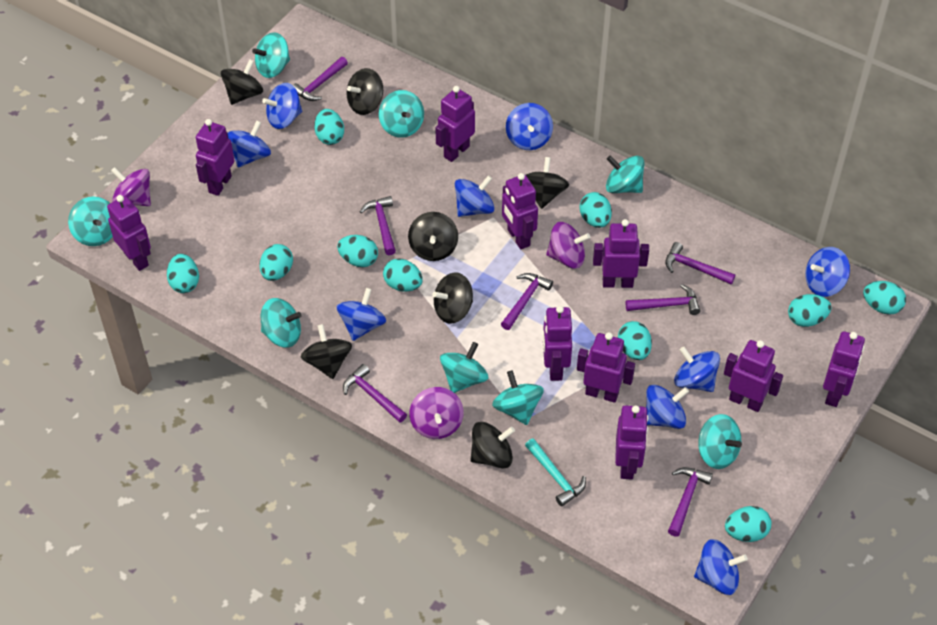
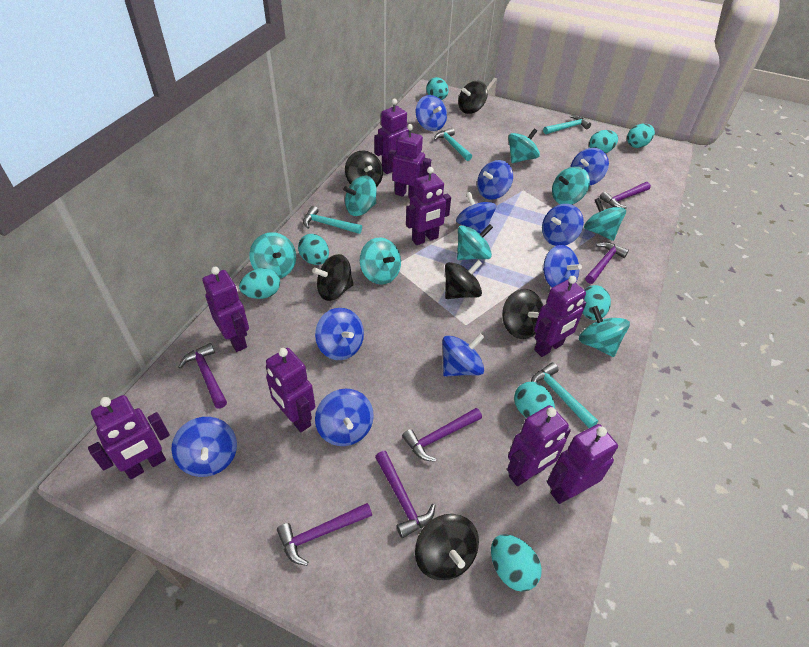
black spinning top: [221,59,263,105] [301,324,352,379] [346,68,383,115] [408,212,458,261] [432,272,473,324] [470,422,515,469] [526,157,569,209] = 7 -> [312,254,354,301] [345,150,383,187] [415,514,479,580] [445,260,482,299] [458,80,488,114] [502,289,543,339] = 6
blue spinning top: [227,121,271,168] [262,83,302,129] [336,288,386,341] [455,175,495,217] [506,103,553,150] [646,384,689,429] [674,347,720,392] [694,539,748,595] [805,247,850,297] = 9 -> [171,417,237,477] [315,308,364,360] [315,389,374,446] [416,95,447,131] [442,333,484,377] [456,192,496,233] [477,160,513,199] [542,204,584,246] [543,245,582,288] [571,148,609,186] = 10
purple hammer: [293,57,348,101] [343,364,407,423] [360,196,396,255] [501,273,553,330] [626,284,700,315] [665,242,735,284] [668,467,713,537] = 7 -> [179,343,227,409] [277,503,372,566] [375,451,435,538] [402,408,482,462] [585,242,629,284] [600,182,651,209] = 6
purple robot: [107,195,151,271] [196,119,235,196] [435,86,475,162] [502,173,538,249] [543,306,572,381] [577,332,635,403] [593,219,649,288] [615,405,648,479] [724,340,783,412] [823,331,865,407] = 10 -> [88,395,170,479] [202,267,249,352] [266,348,315,432] [374,99,409,174] [388,124,431,198] [406,167,451,245] [507,405,571,486] [534,276,586,357] [547,424,618,504] = 9
purple spinning top: [111,167,151,206] [409,387,464,439] [546,222,590,269] = 3 -> none = 0
turquoise egg: [167,254,199,293] [259,244,293,281] [314,109,344,145] [337,235,378,267] [383,258,423,292] [580,192,612,228] [618,321,652,360] [725,506,772,542] [788,294,831,327] [863,281,906,315] = 10 -> [239,268,280,299] [298,234,329,265] [426,77,449,100] [491,534,542,592] [514,382,555,418] [583,285,611,320] [589,130,618,153] [627,124,655,148] = 8
turquoise hammer: [525,438,586,507] = 1 -> [303,206,362,234] [434,128,472,161] [531,362,598,428] [543,115,591,134] = 4

